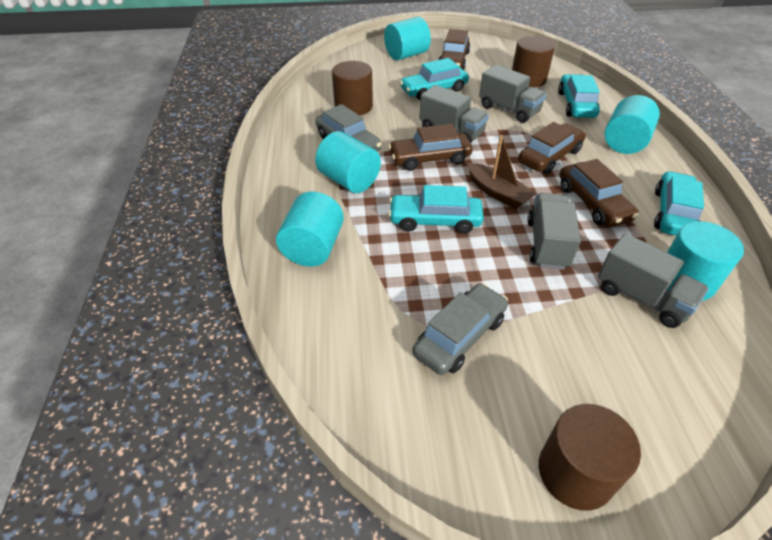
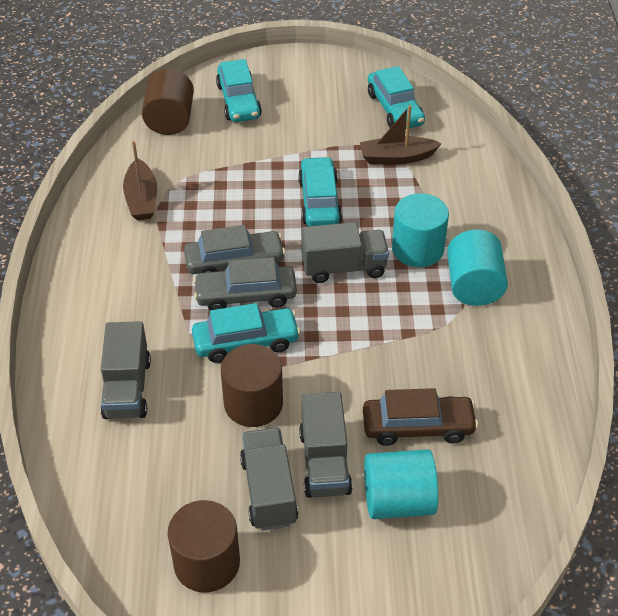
brown boat: [467,135,536,209] = 1 -> [123,141,157,220] [360,105,442,165] = 2
brown car: [388,124,473,171] [438,29,470,70] [518,122,586,174] [559,159,639,227] = 4 -> [363,388,478,446] = 1
turquoise cylinder: [276,191,344,267] [315,131,381,193] [384,17,431,60] [605,95,660,154] [667,221,744,301] = 5 -> [364,449,438,519] [392,193,449,267] [447,230,508,306] = 3

